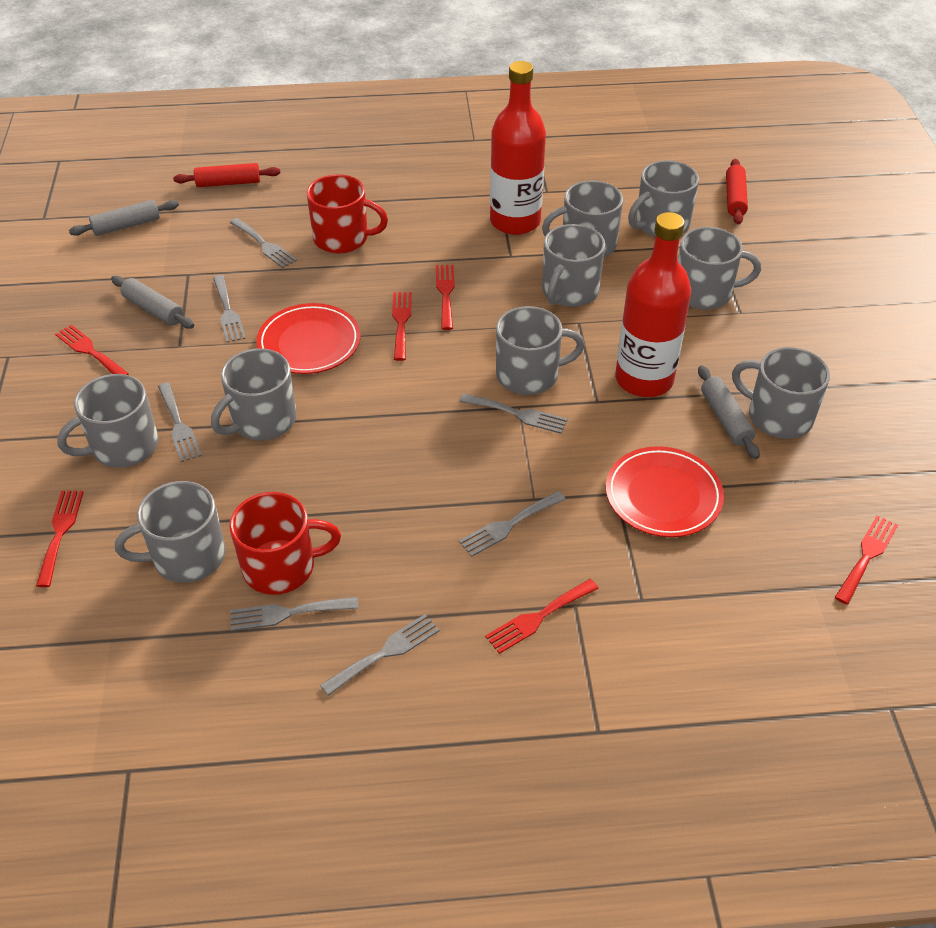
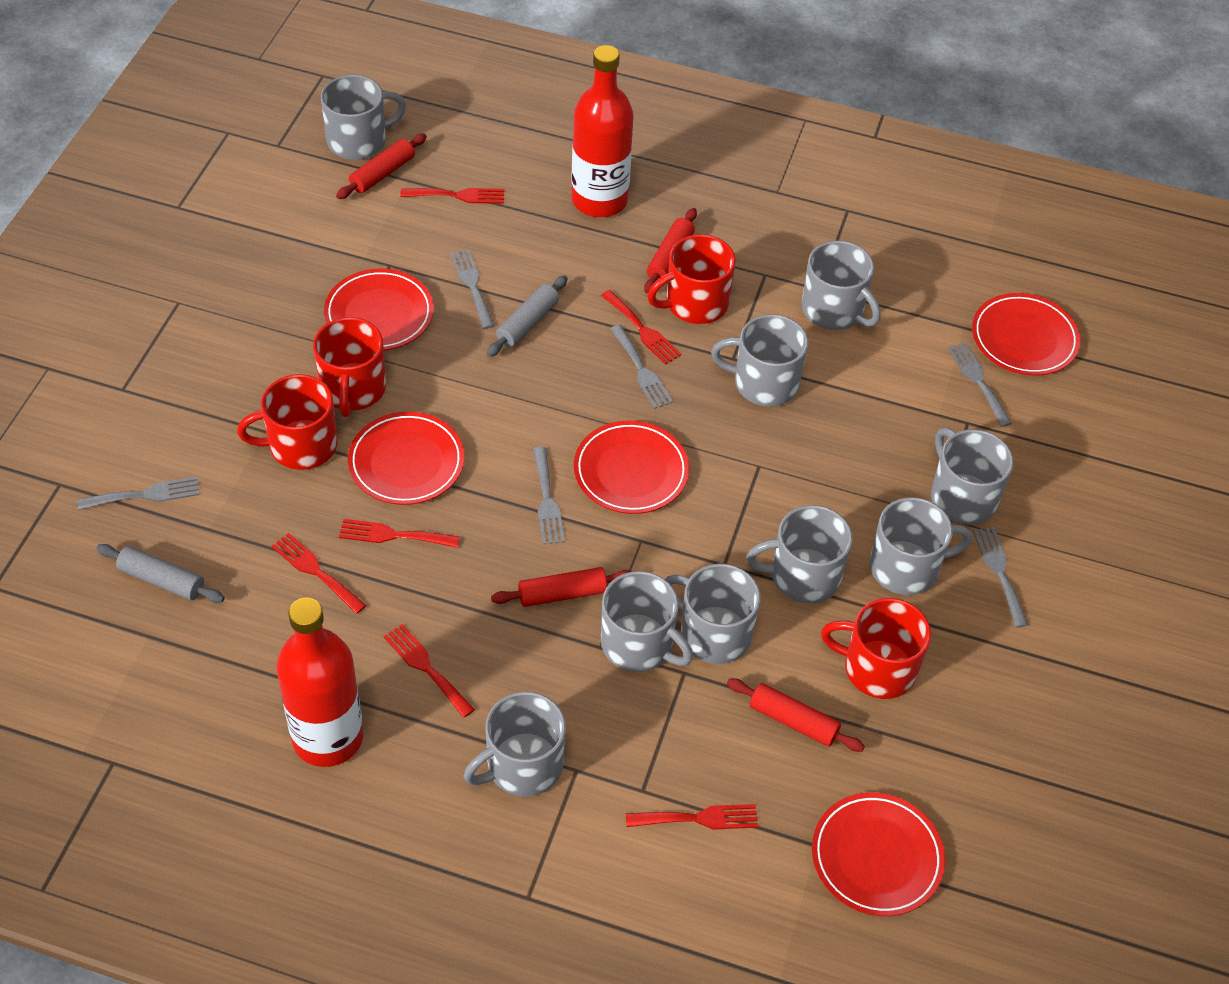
grey fork: [158,382,202,462] [213,275,246,343] [230,218,297,268] [230,597,359,631] [320,614,440,696] [459,393,568,434] [459,491,566,557] = 7 -> [77,476,200,510] [450,249,495,329] [533,447,565,545] [610,325,673,409] [948,342,1012,427] [973,527,1028,628] = 6
grey rolling pin: [69,200,179,236] [111,276,194,329] [698,365,760,459] = 3 -> [96,544,225,603] [487,275,568,357] = 2
red mug: [229,492,341,595] [306,174,388,254] = 2 -> [237,374,337,470] [313,317,386,417] [647,234,736,324] [821,598,931,699] = 4
red plate: [257,303,361,374] [606,446,724,537] = 2 -> [324,268,434,351] [348,412,464,505] [574,421,689,514] [812,792,945,916] [972,293,1081,376] = 5
red rolling pin: [173,163,280,187] [726,158,748,224] = 2 -> [336,133,427,199] [491,567,631,607] [644,208,697,294] [727,678,865,752] = 4

